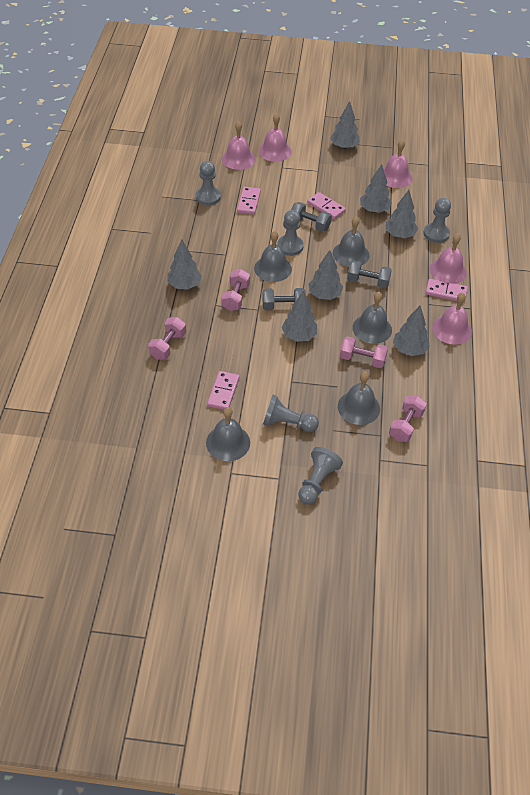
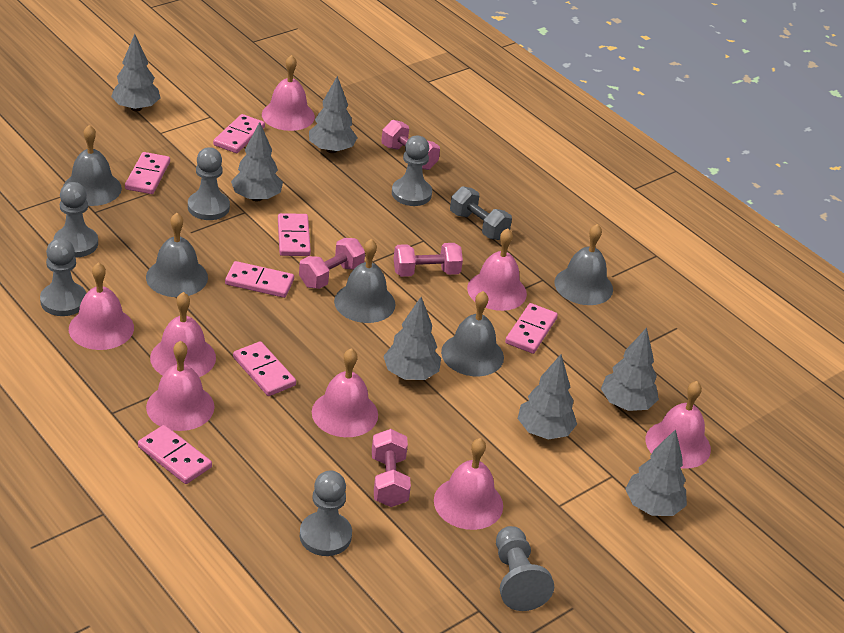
grey dumbbell: [262,288,306,310] [291,202,332,232] [347,260,392,288] = 3 -> [450,186,512,240] = 1
grey pawn: [196,161,221,206] [263,395,319,432] [277,210,304,256] [298,447,343,504] [423,198,451,243] = 5 -> [40,238,86,316] [53,182,98,258] [188,147,230,220] [300,470,352,556] [392,136,432,206] [496,526,554,611] = 6
pink bell: [222,121,255,170] [258,113,292,162] [384,139,412,188] [429,233,467,284] [432,293,472,345] = 5 -> [69,262,134,350] [146,341,214,431] [150,292,216,377] [262,55,315,131] [312,348,378,437] [434,438,503,530] [467,228,527,311] [646,381,711,468] = 8
pink domino: [207,371,240,410] [237,187,261,215] [307,192,346,219] [426,279,468,302] = 4 -> [125,152,170,194] [138,425,212,484] [213,114,265,153] [225,261,294,298] [233,341,296,396] [278,213,311,256] [505,303,558,354] = 7

